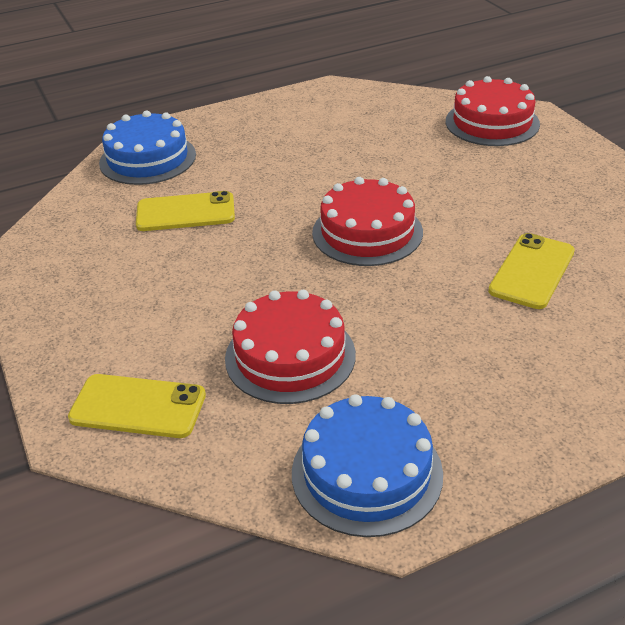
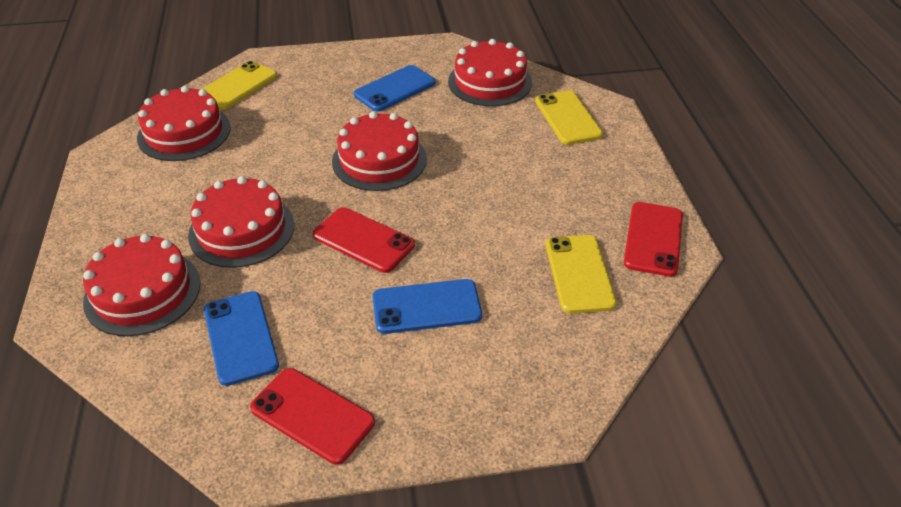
blue cake: [99,110,196,185] [292,394,443,537] = 2 -> none = 0
blue phone: none = 0 -> [204,291,279,386] [354,65,435,112] [372,279,482,334] = 3
red cake: [225,290,356,404] [312,177,423,266] [446,76,540,146] = 3 -> [83,234,201,336] [137,86,231,161] [188,176,294,268] [332,111,427,191] [448,39,532,106] = 5
red phone: none = 0 -> [250,368,375,465] [313,207,415,273] [624,202,683,277] = 3

